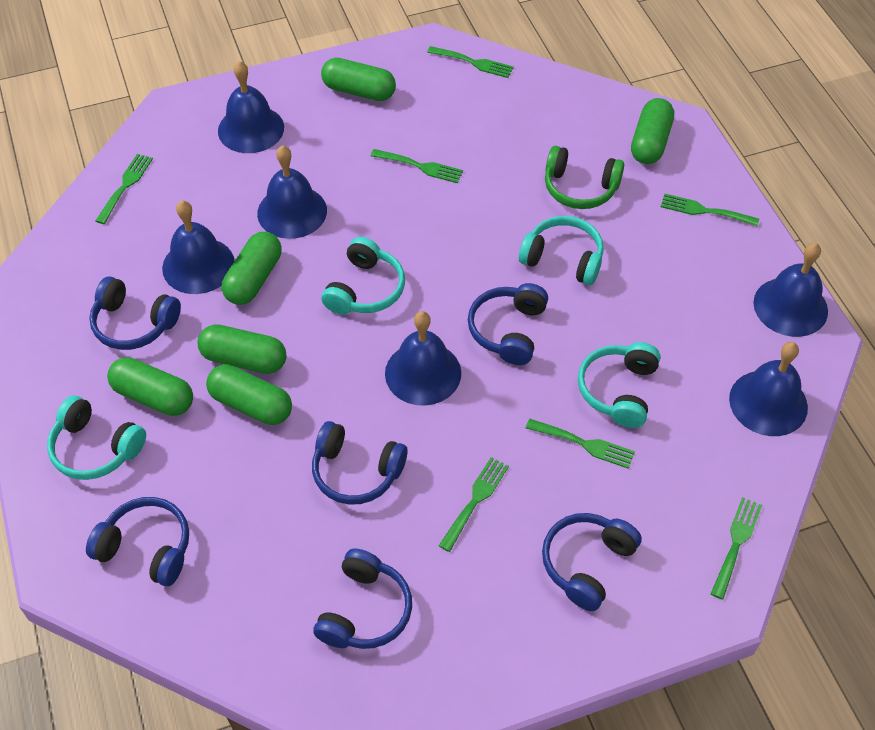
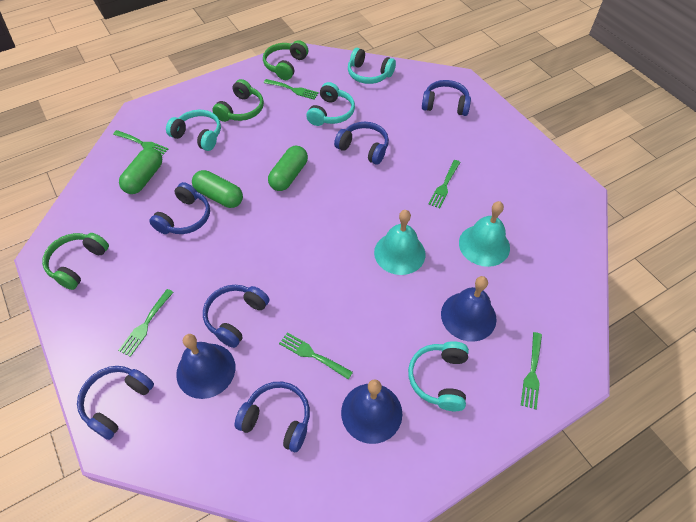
blue bell: [162,201,234,294] [218,61,284,153] [257,145,327,239] [385,311,461,406] [729,342,808,436] [753,243,828,337] = 6 -> [176,334,235,399] [341,379,402,444] [441,276,497,342] = 3
green capsule: [107,357,193,416] [197,324,286,374] [206,364,292,425] [222,232,282,305] [321,58,396,101] [631,98,674,164] = 6 -> [119,148,162,194] [192,170,243,208] [268,146,308,191] = 3
green fork: [96,154,153,224] [371,149,463,183] [427,46,514,78] [439,457,509,552] [526,419,635,469] [661,194,759,226] [711,497,762,599] = 7 -> [113,130,168,156] [118,289,174,357] [264,79,319,100] [279,332,353,379] [429,160,461,208] [521,332,542,409] = 6
green headphones: [545,146,624,209] = 1 -> [42,233,109,290] [212,79,264,122] [263,40,308,80] = 3
turquoise bell: none = 0 -> [374,210,425,275] [459,201,510,267] = 2

